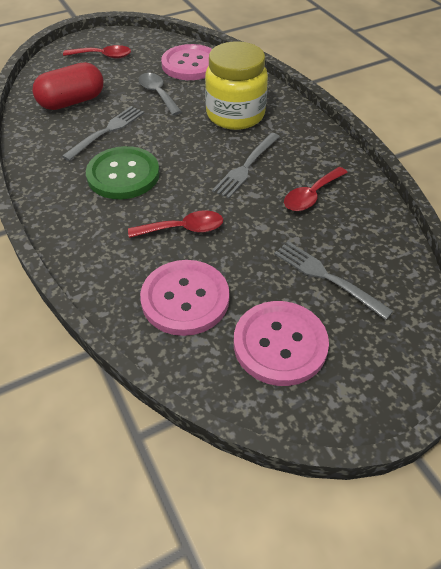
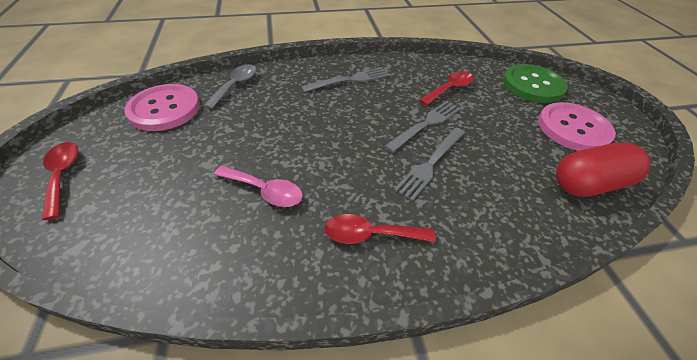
pink button: [140,260,229,336] [161,44,212,80] [234,301,329,386] = 3 -> [125,84,200,131] [538,102,616,151] = 2
pink spoon: none = 0 -> [214,166,303,207] = 1
yellow jar: [205,42,268,130] = 1 -> none = 0

